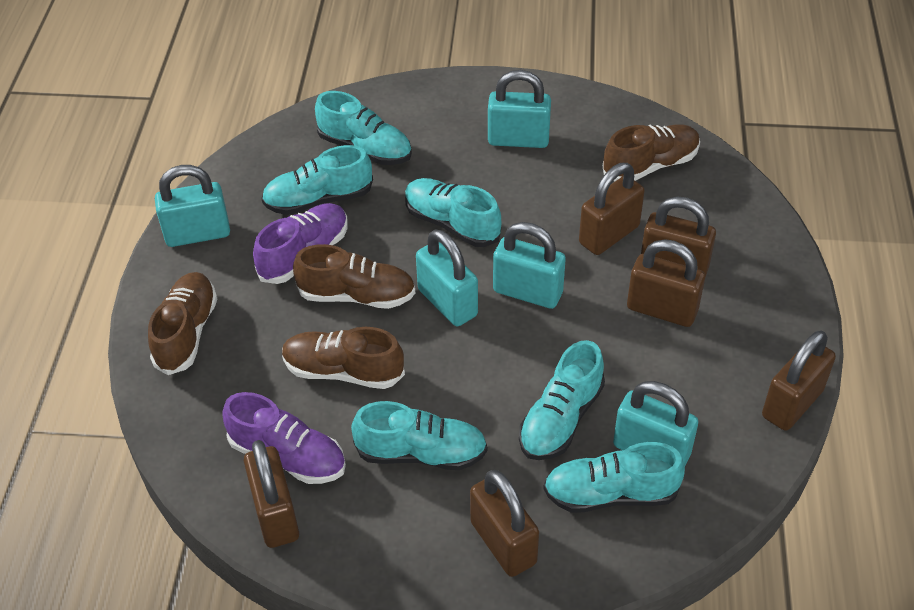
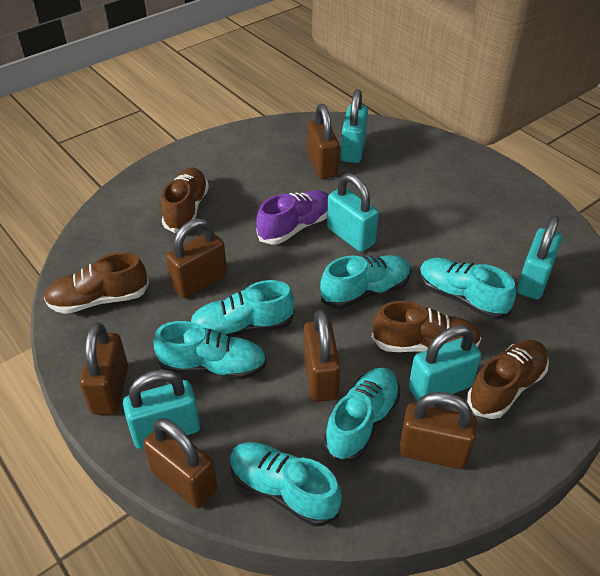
purple shoe: [222,392,346,484] [253,203,348,284] = 2 -> [256,190,329,245] = 1

